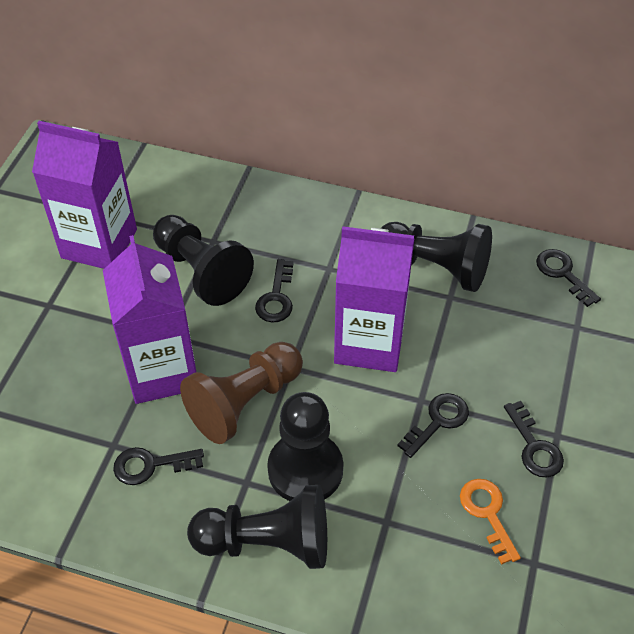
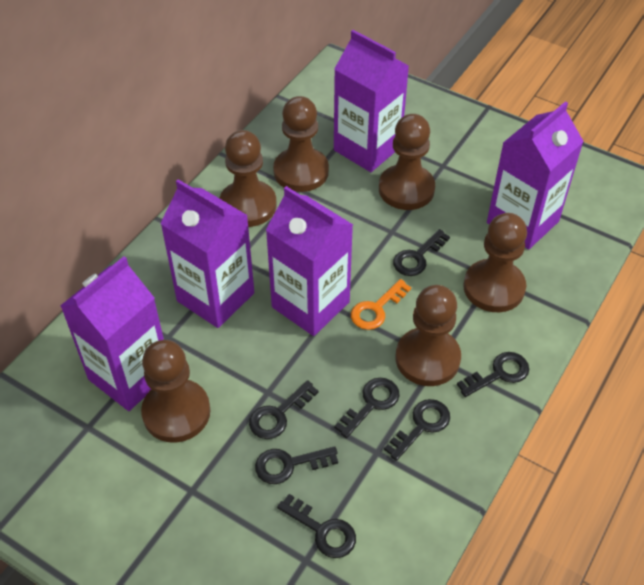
black key: [113,447,204,485] [255,259,294,322] [397,393,469,458] [504,401,564,478] [536,249,601,307] = 5 -> [249,380,319,439] [255,446,338,484] [277,494,356,558] [334,378,400,438] [384,399,450,461] [393,229,450,276] [457,352,529,397] = 7
black pawn: [153,215,254,306] [187,485,327,569] [267,392,344,501] [381,222,492,292] = 4 -> none = 0
brown pawn: [180,342,303,444] = 1 -> [141,340,211,443] [219,130,277,227] [273,96,329,192] [379,114,435,210] [396,285,461,386] [463,213,527,312] = 6
purple carton: [32,121,137,269] [103,235,196,404] [334,226,415,372] = 3 -> [60,256,164,411] [160,179,254,328] [266,186,353,336] [334,30,409,172] [487,101,584,249] = 5

